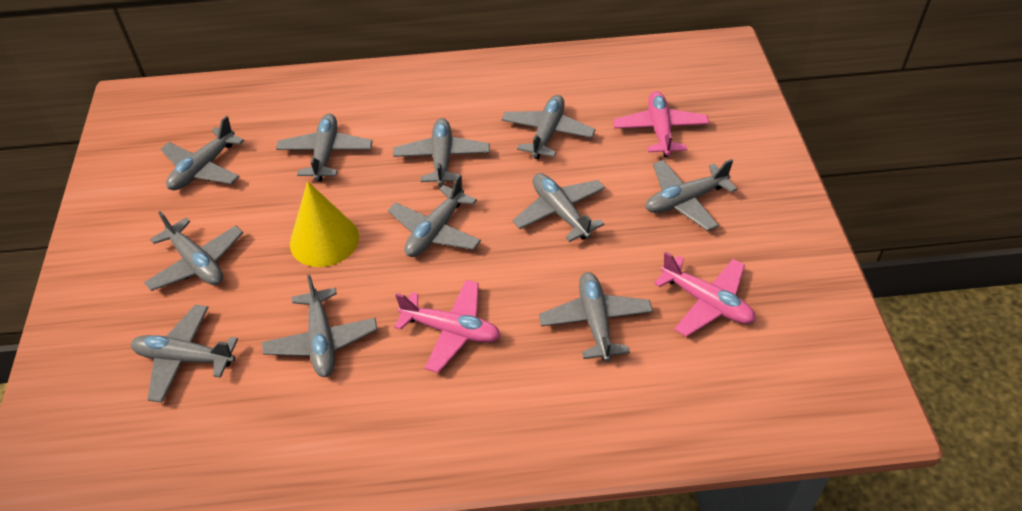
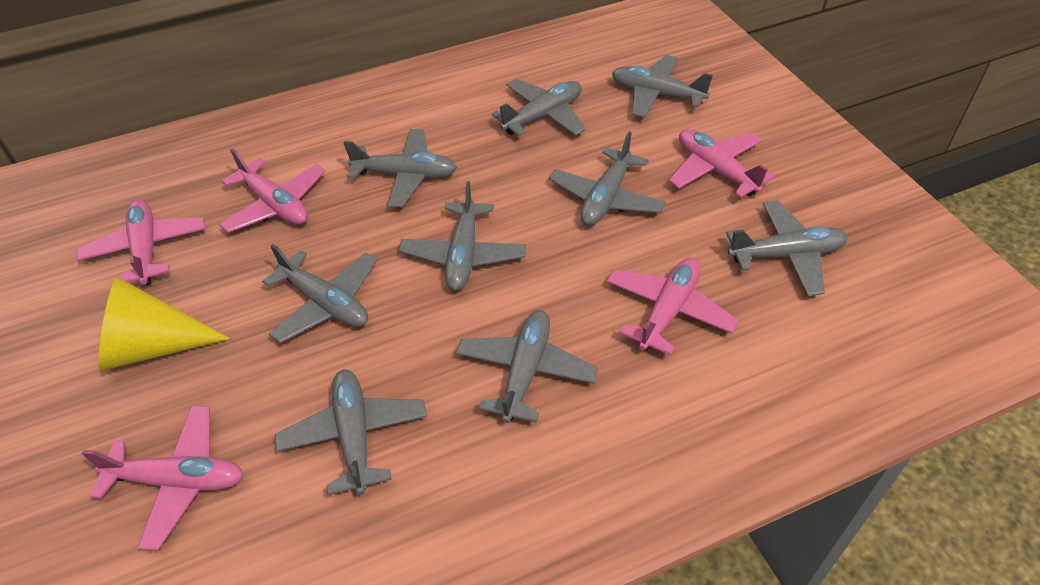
grey plane: [131,305,238,403] [144,211,243,291] [161,116,244,190] [262,274,378,377] [276,114,373,181] [388,174,481,257] [393,118,490,187] [501,95,596,159] [513,173,605,242] [539,272,653,362] [646,159,737,231] = 11 -> [262,244,377,343] [275,369,427,495] [343,129,457,207] [399,181,526,291] [456,310,598,423] [492,79,586,136] [549,131,666,226] [612,55,713,118] [726,200,848,296] = 9
pink plane: [394,280,501,373] [613,91,709,157] [654,251,756,337] = 3 -> [76,199,206,285] [81,406,243,550] [219,148,326,233] [607,258,739,355] [669,129,775,198] = 5

